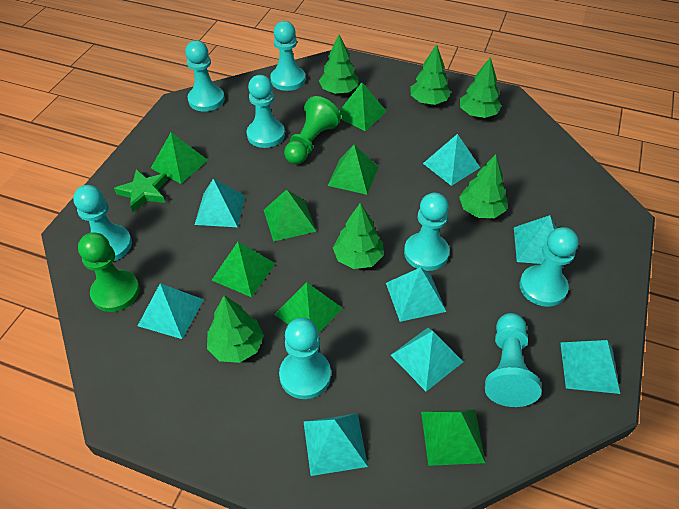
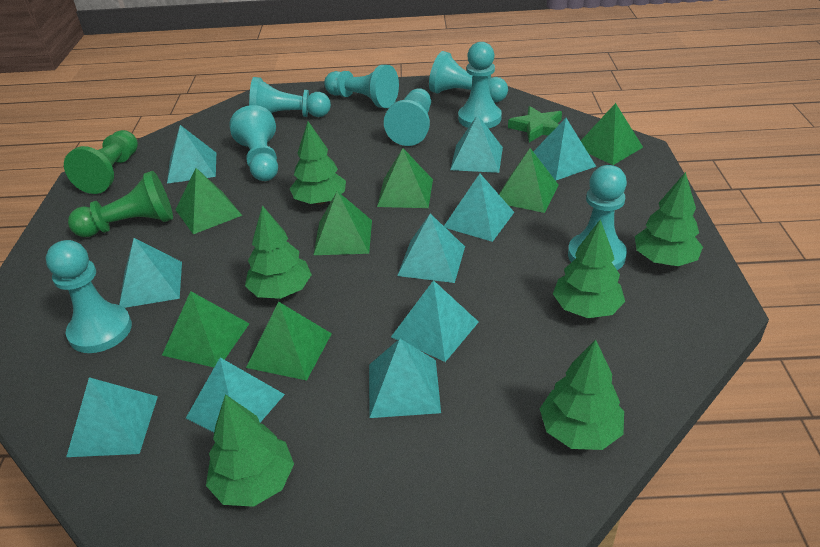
turquoise pyramid: [138,283,204,339] [195,179,245,227] [303,413,368,476] [386,267,446,322] [391,328,463,391] [423,134,480,186] [514,215,564,266] [560,340,620,394] = 8 -> [66,377,158,457] [119,238,182,308] [167,125,216,184] [186,357,285,432] [369,339,441,418] [391,280,479,362] [397,214,465,283] [444,174,514,242] [450,115,503,173] [533,118,596,180] = 10

